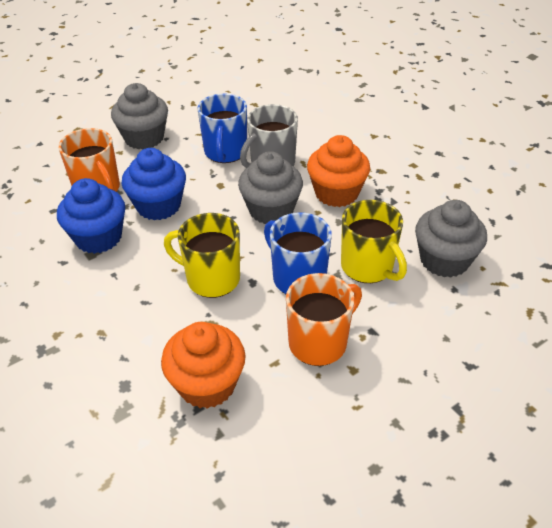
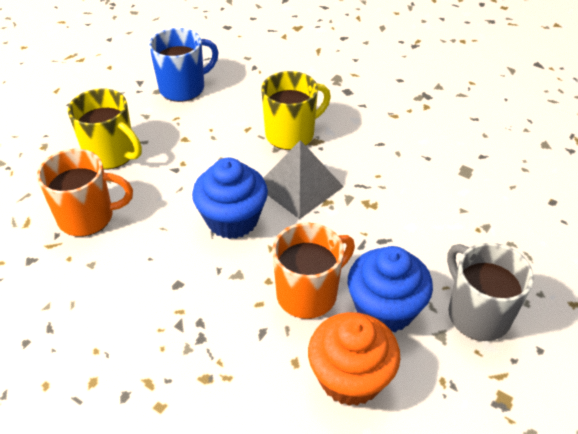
blue mug: [198,94,247,163] [264,212,332,294] = 2 -> [149,28,219,102] = 1
grey cupcake: [111,83,168,149] [238,151,303,224] [415,200,487,278] = 3 -> none = 0
grey pyramid: none = 0 -> [263,140,344,219] = 1
orange cupcake: [161,322,246,409] [307,135,370,207] = 2 -> [308,312,400,406] = 1

